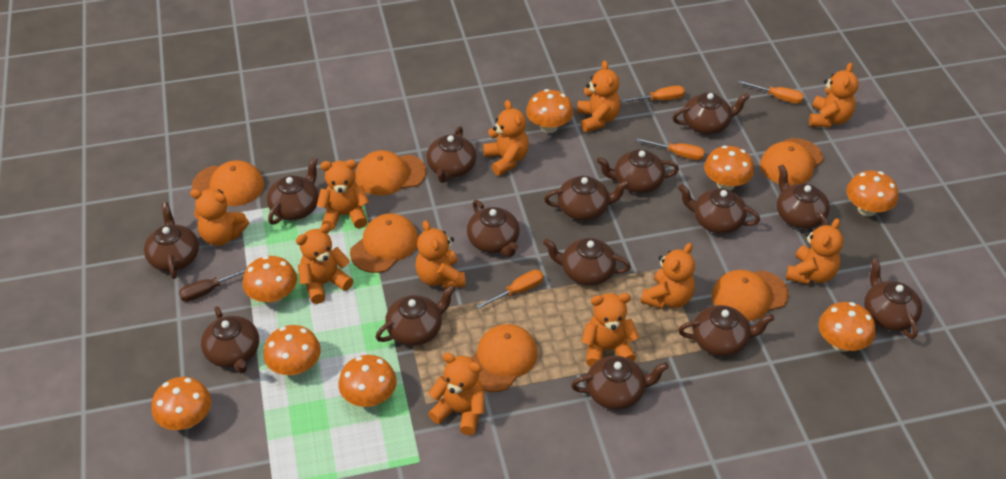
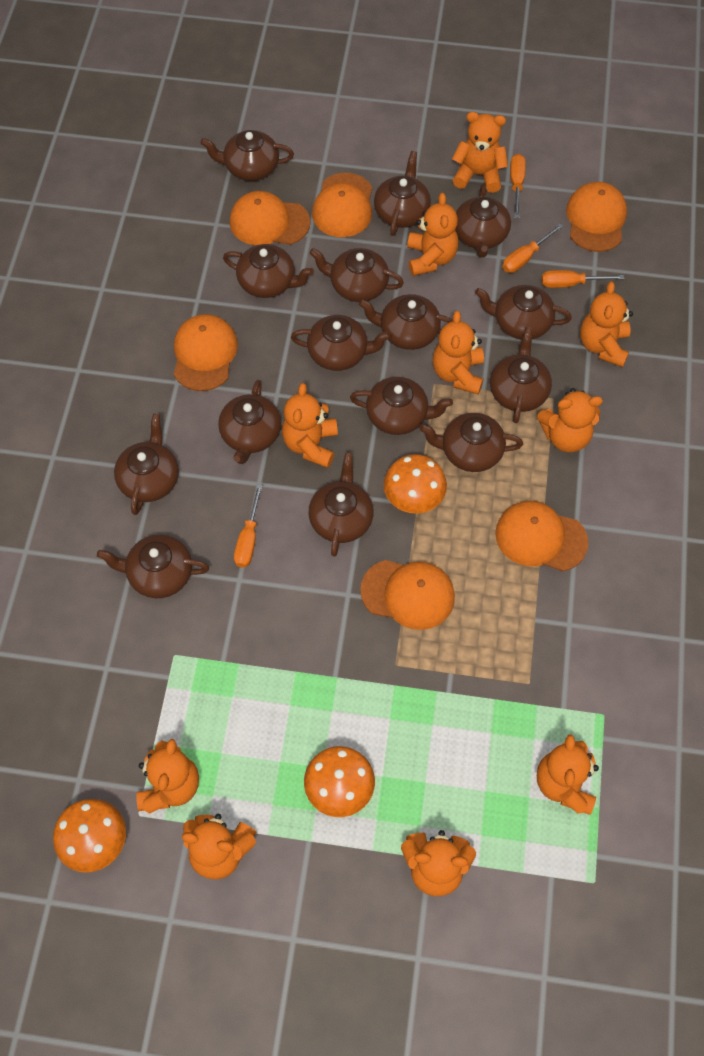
brown screwdriver: [179,269,246,302] = 1 -> none = 0
orange mushroom: [152,377,211,430] [243,256,297,304] [263,325,321,376] [339,355,397,407] [526,89,573,133] [704,145,754,190] [819,302,876,352] [846,171,898,217] = 8 -> [53,799,126,873] [304,746,375,817] [383,454,447,514] = 3
orange teddy bear: [190,189,249,246] [296,224,354,304] [317,160,369,230] [415,220,466,289] [428,353,485,435] [483,100,529,176] [577,61,620,133] [582,293,639,367] [641,243,695,309] [786,218,843,285] [809,63,859,127] = 11 -> [136,739,199,813] [182,814,256,880] [282,383,338,468] [401,830,476,897] [407,193,459,276] [433,311,484,394] [452,112,508,193] [537,388,603,453] [537,734,599,815] [580,282,633,367] = 10

